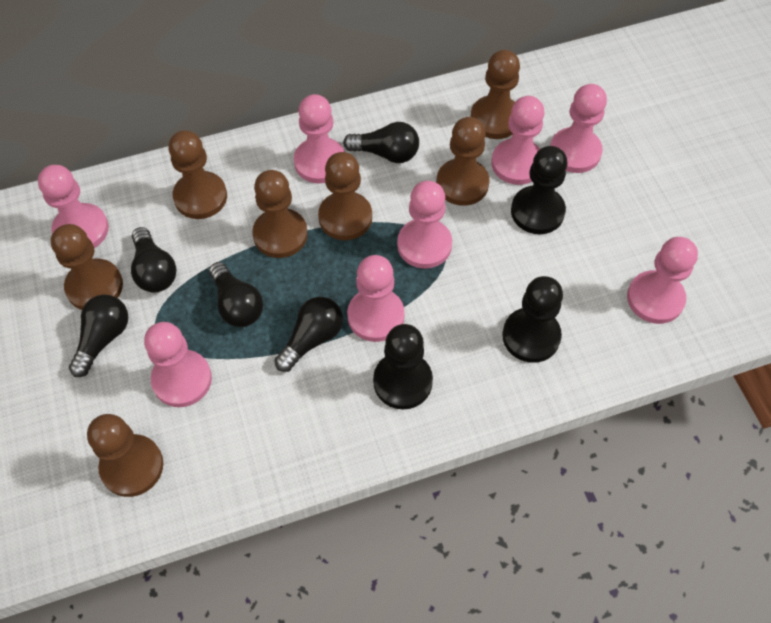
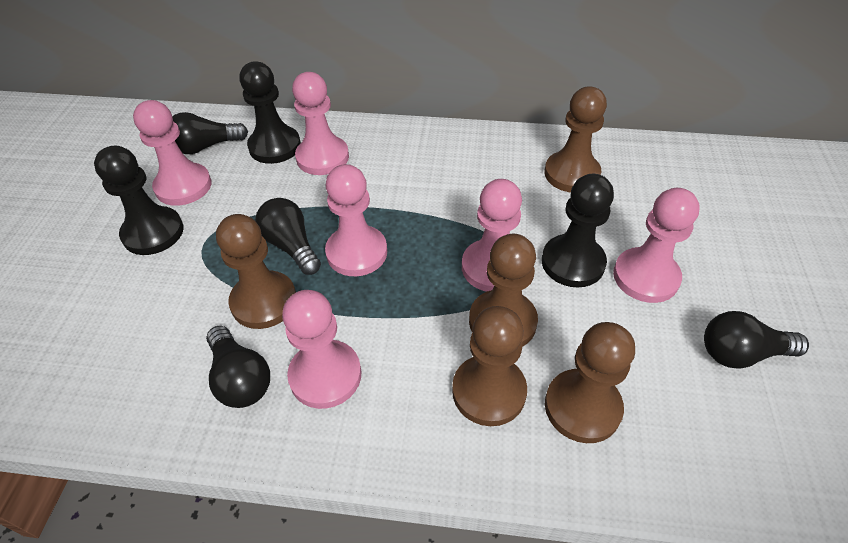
black light bulb: [69,295,128,377] [131,227,176,293] [209,262,263,327] [274,297,343,372] [343,122,419,163] = 5 -> [172,112,248,154] [206,326,270,408] [255,198,321,275] [704,311,809,369] = 4
brown pawn: [51,224,123,310] [87,414,163,497] [168,130,227,219] [252,170,308,258] [318,152,372,240] [436,117,490,206] [471,50,520,139] = 7 -> [216,214,296,329] [452,306,527,426] [469,234,538,347] [544,87,607,192] [545,322,635,443] = 5
pink pawn: [38,165,109,248] [144,322,212,407] [294,94,345,183] [347,255,405,342] [397,181,452,269] [491,96,544,185] [550,84,607,173] [627,237,698,324] = 8 -> [133,100,211,206] [282,290,361,409] [292,72,349,175] [325,164,387,276] [462,179,522,292] [613,188,700,303] = 6

